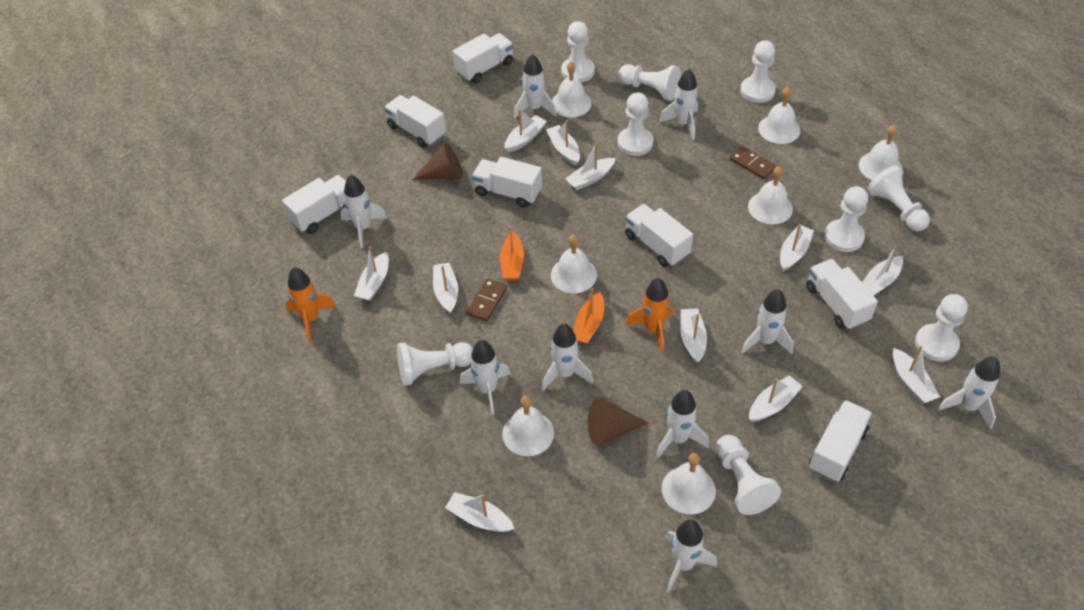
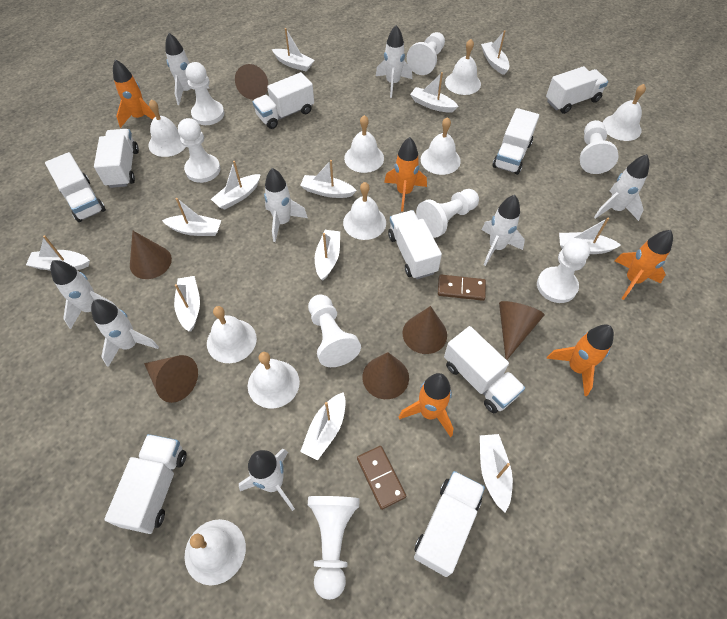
brown cone: [413,142,463,180] [588,397,648,445] = 2 -> [130,231,172,279] [144,355,198,403] [235,64,268,100] [362,352,409,399] [403,306,447,354] [499,301,544,360] = 6
orange boat: [500,226,524,280] [573,288,604,344] = 2 -> none = 0
orange rocket: [285,267,336,342] [626,278,673,353] = 2 -> [113,59,156,128] [384,137,427,212] [399,373,453,437] [547,324,614,396] [615,230,673,300] = 5
white bell: [502,396,554,456] [551,235,597,293] [552,61,592,117] [662,453,716,515] [748,166,793,224] [758,87,800,144] [859,125,903,180] = 7 -> [148,100,186,157] [184,519,246,586] [207,306,257,363] [248,352,300,408] [343,182,386,240] [344,115,384,173] [421,117,461,175] [445,39,481,95] [603,84,646,141] = 9
white boat: [354,246,389,301] [433,263,458,314] [445,492,515,532] [504,109,547,152] [546,120,580,166] [565,143,616,190] [680,308,707,363] [749,375,803,422] [780,224,814,271] [862,246,903,296] [893,346,940,403] = 11 -> [26,235,90,271] [162,198,221,236] [174,276,200,332] [211,161,261,210] [272,28,314,71] [300,160,357,198] [300,392,346,460] [315,230,340,280] [410,72,459,113] [480,434,513,512] [481,30,509,75] [559,218,621,254] = 12
white pawn: [397,342,473,386] [561,21,595,82] [617,92,653,156] [618,64,681,101] [716,435,781,515] [740,40,776,103] [824,186,868,252] [867,165,930,231] [915,294,968,362] = 9 -> [178,118,220,183] [186,62,224,125] [308,294,361,367] [308,496,360,600] [407,32,445,75] [416,189,479,238] [537,238,590,303] [580,120,619,174] = 8
white rocket: [340,174,387,248] [460,340,511,415] [514,54,556,119] [542,324,593,391] [656,390,709,458] [659,69,699,140] [665,519,717,592] [741,289,794,354] [937,357,1000,429] = 9 -> [50,260,119,329] [91,299,159,367] [166,33,209,105] [239,449,295,511] [264,168,308,242] [376,25,412,98] [481,195,525,266] [594,154,649,221] = 8
white truck: [282,175,346,234] [384,95,446,148] [453,33,514,83] [472,157,542,208] [625,204,693,267] [806,259,878,330] [809,400,873,482] = 7 -> [45,152,106,222] [94,129,139,188] [104,434,186,534] [252,72,314,129] [388,210,442,279] [414,471,485,577] [444,326,525,413] [493,108,539,175] [546,66,608,114] = 9

